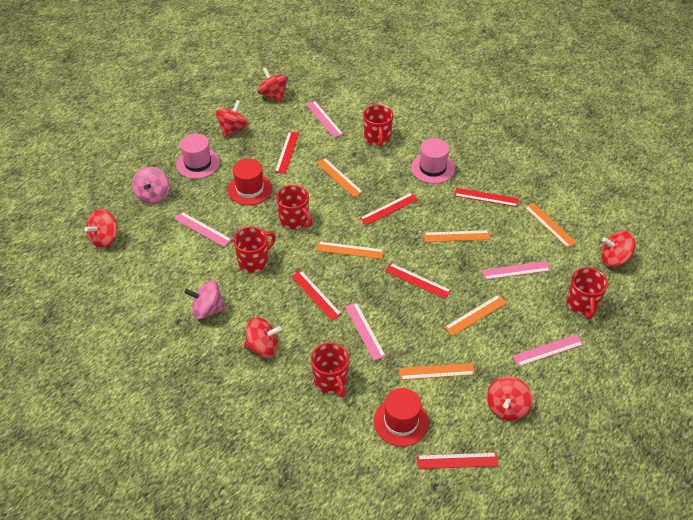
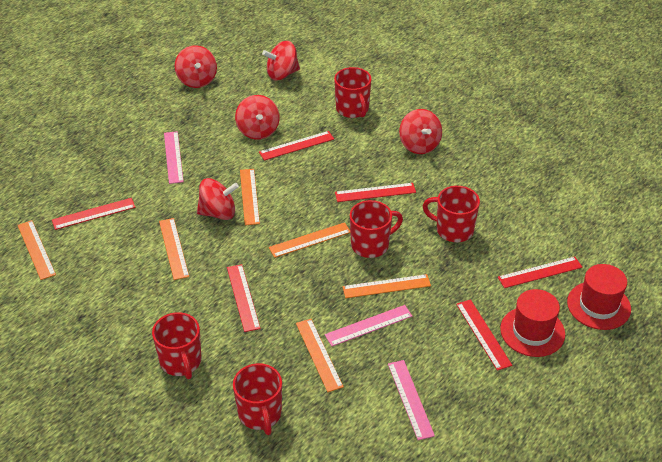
pink hat: [176,134,220,179] [411,138,455,184] = 2 -> none = 0
pink ruler: [175,212,232,247] [306,101,343,138] [345,302,386,361] [482,261,551,280] [513,334,584,367] = 5 -> [164,131,184,184] [325,305,412,347] [388,360,435,440] = 3
pink spinning top: [132,167,169,204] [184,280,226,319] = 2 -> none = 0
red spinning top: [84,209,118,248] [215,100,248,138] [244,317,282,358] [258,67,288,102] [487,376,533,421] [601,231,636,267] = 6 -> [175,45,217,88] [197,178,239,220] [235,95,280,140] [262,41,300,81] [399,109,442,154] = 5

